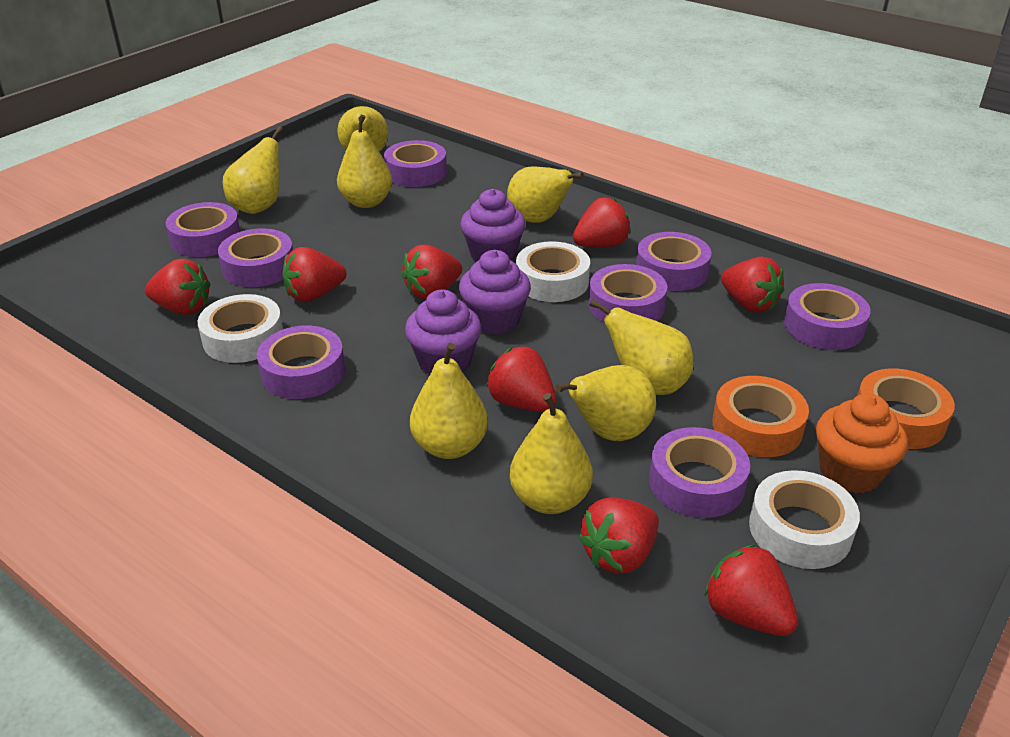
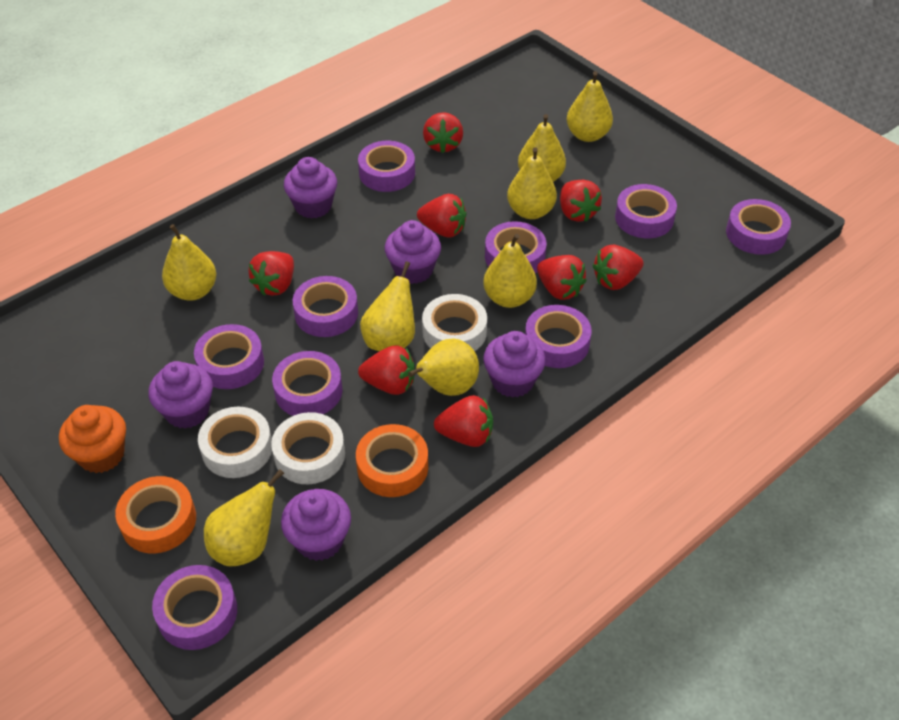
purple cupcake: [405,289,481,375] [459,250,531,335] [460,189,526,262] = 3 -> [149,361,213,429] [281,489,351,561] [284,157,337,219] [385,220,441,284] [483,331,545,398] = 5
purple tape: [166,202,240,257] [218,228,293,287] [257,326,345,399] [384,140,447,187] [589,264,667,323] [636,232,711,291] [649,427,750,518] [784,283,871,350] = 8 -> [152,565,237,650] [194,324,264,389] [272,351,343,416] [293,276,358,337] [358,141,415,192] [485,221,547,273] [525,305,592,368] [615,184,677,238] [726,199,791,255] = 9

